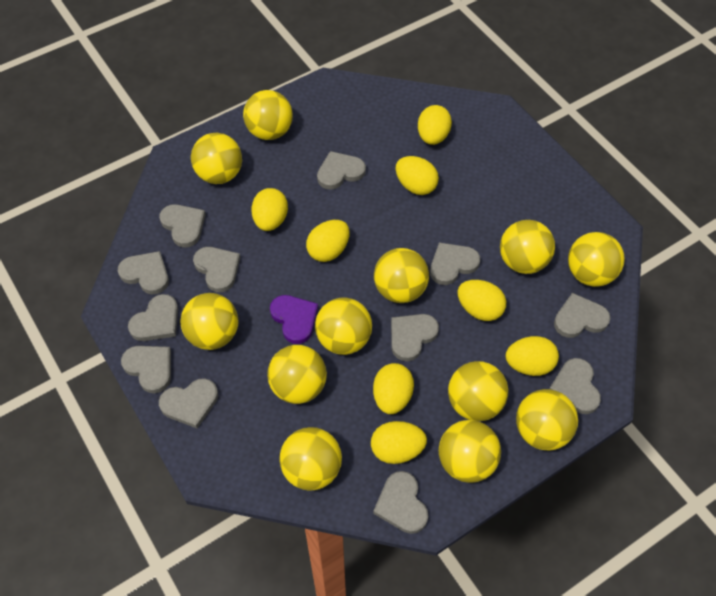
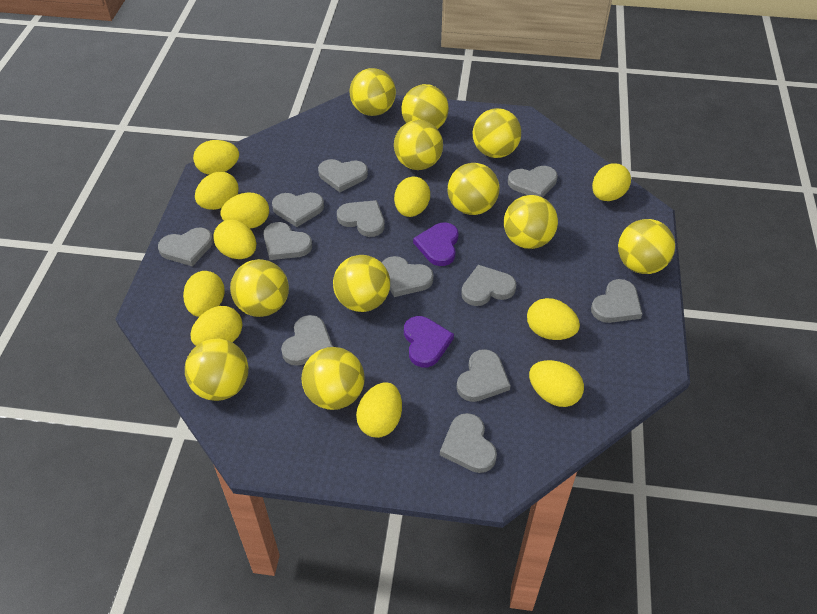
purple heart: [270,295,318,344] = 1 -> [404,316,454,367] [413,223,459,266] = 2
yellow ball: [181,293,238,350] [191,133,242,184] [243,90,293,140] [267,345,327,404] [279,427,342,491] [315,297,372,355] [374,248,429,303] [439,420,501,483] [448,361,508,421] [500,220,555,274] [516,389,578,451] [568,232,625,287] = 12 -> [185,339,248,401] [230,259,289,317] [302,347,364,410] [333,255,390,312] [350,68,396,116] [394,120,443,170] [401,84,449,129] [448,163,499,215] [473,108,521,158] [504,195,558,249] [618,219,675,274] = 11
yellow egg: [251,188,288,231] [306,220,350,262] [371,421,427,464] [373,363,414,414] [396,156,439,195] [418,105,452,145] [458,280,506,321] [506,336,559,376] = 8 -> [183,271,224,317] [191,306,242,346] [193,140,239,175] [195,172,238,210] [213,220,256,259] [221,192,269,229] [356,382,402,438] [394,177,430,217] [527,298,580,340] [529,360,584,407] [592,163,631,201] = 11

